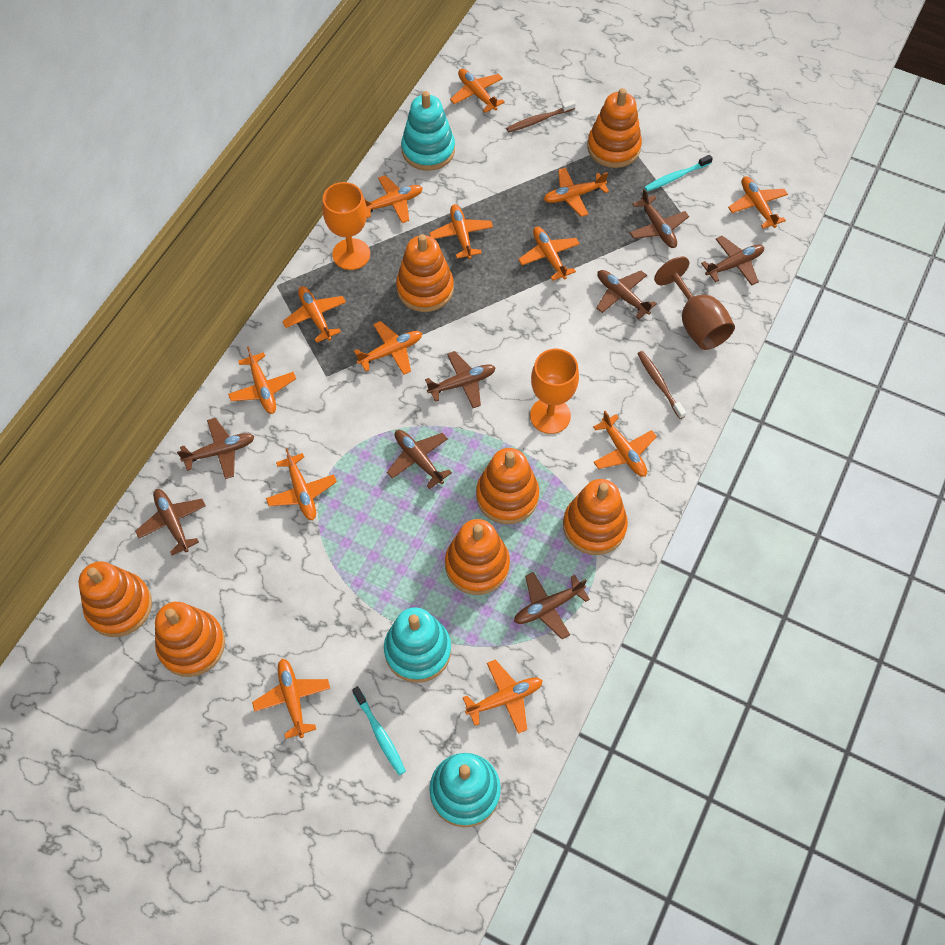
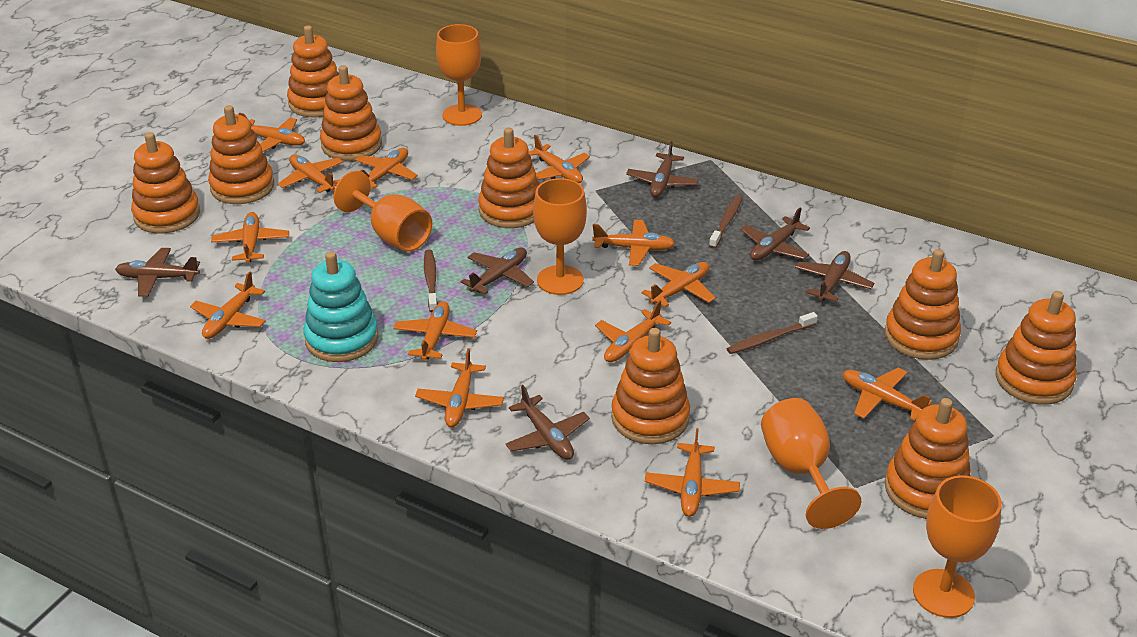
brown goblet: [654,256,735,350] = 1 -> none = 0
brown plane: [135,489,206,556] [177,418,255,479] [387,430,452,489] [425,351,496,408] [514,572,590,639] [596,270,657,319] [630,188,689,248] [701,236,764,285] = 8 -> [115,248,200,297] [461,247,534,295] [505,385,590,460] [626,141,699,197] [740,207,810,261] [795,251,874,302] = 6
brown toothbrush: [506,100,576,132] [637,351,686,419] = 2 -> [424,250,438,312] [709,195,743,249] [727,312,818,354] = 3
orange goblet: [322,182,370,270] [530,349,579,434] = 2 -> [333,171,432,252] [436,24,482,126] [533,178,587,295] [761,398,861,529] [913,475,1002,618] = 5
orange stacking toy: [79,561,152,637] [155,602,225,677] [396,234,454,312] [445,519,510,595] [476,448,539,524] [563,479,628,555] [587,88,642,168] = 7 -> [131,132,200,233] [208,105,274,204] [287,25,339,118] [320,65,382,161] [478,127,539,228] [611,328,690,444] [885,249,961,360] [885,398,971,519] [995,291,1077,405] = 9
turquoise stacking toy: [384,607,451,683] [401,91,455,171] [429,753,501,827] = 3 -> [303,251,379,362] = 1
turquoise toothbrush: [352,686,406,775] [644,155,713,191] = 2 -> none = 0

